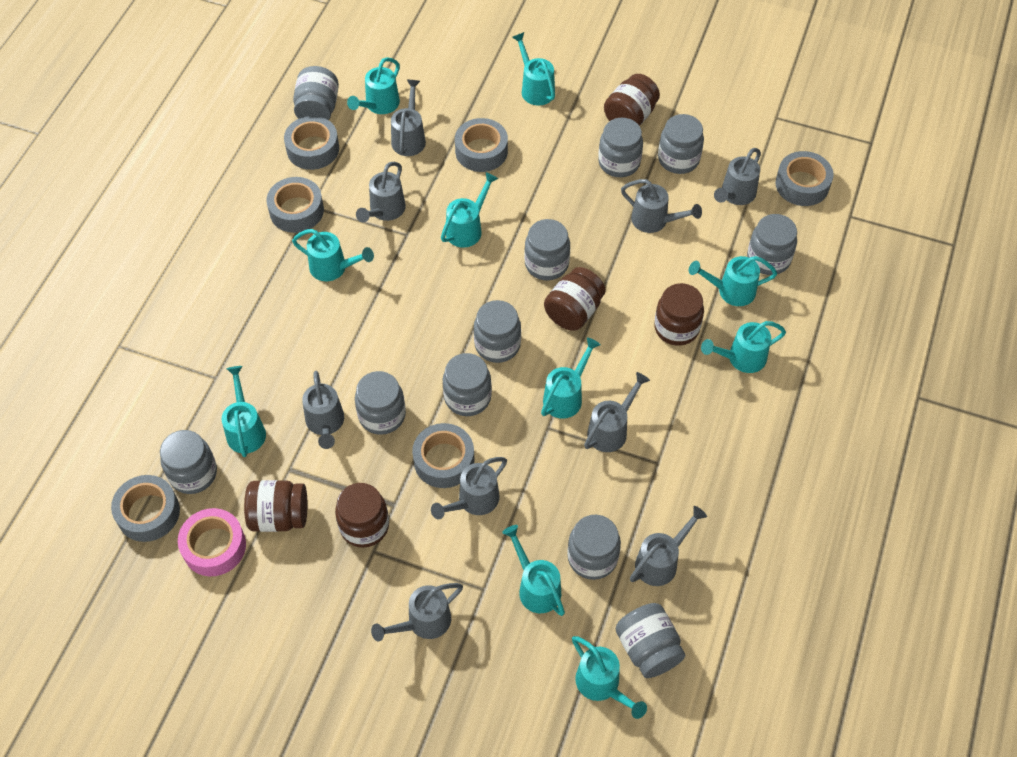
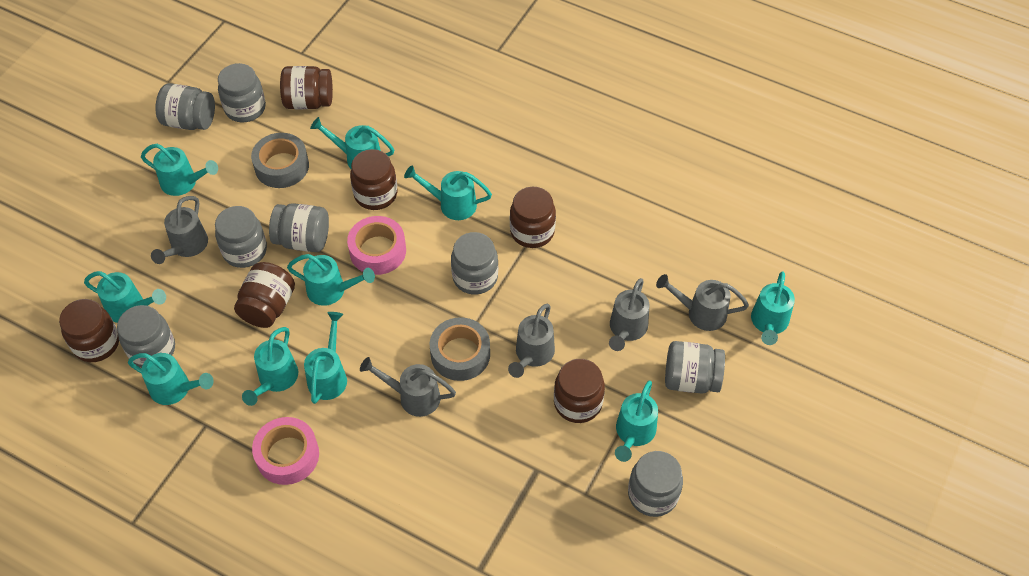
brown jar: [244,480,307,532] [335,483,389,548] [544,267,606,331] [604,74,660,126] [654,283,704,346] = 5 -> [59,299,119,362] [234,262,295,328] [280,66,333,109] [350,149,397,210] [510,187,556,248] [554,359,605,423] = 6
grey jar: [160,430,217,494] [293,66,339,120] [355,371,406,435] [443,353,492,416] [474,300,521,363] [524,219,570,280] [567,515,621,580] [598,118,643,177] [616,603,685,678] [658,114,704,174] [747,214,797,275] = 11 -> [117,305,175,368] [155,83,215,130] [215,206,267,268] [218,63,266,122] [269,203,329,252] [451,232,498,295] [628,451,683,517] [665,341,725,394] = 8
grey tape: [111,475,180,542] [266,177,324,233] [284,116,339,170] [412,423,474,488] [455,118,508,172] [776,151,834,206] = 6 -> [251,133,309,188] [430,317,490,381] = 2
grey watering can: [302,371,344,449] [356,162,406,222] [371,583,463,641] [391,79,426,156] [431,457,507,519] [584,372,650,452] [621,179,702,233] [630,506,707,586] [714,148,761,205] = 9 -> [151,196,208,264] [360,357,456,417] [508,304,555,378] [609,278,649,351] [656,274,749,331] = 5
pink tape: [178,508,246,576] = 1 -> [252,417,319,485] [347,216,406,275] = 2

